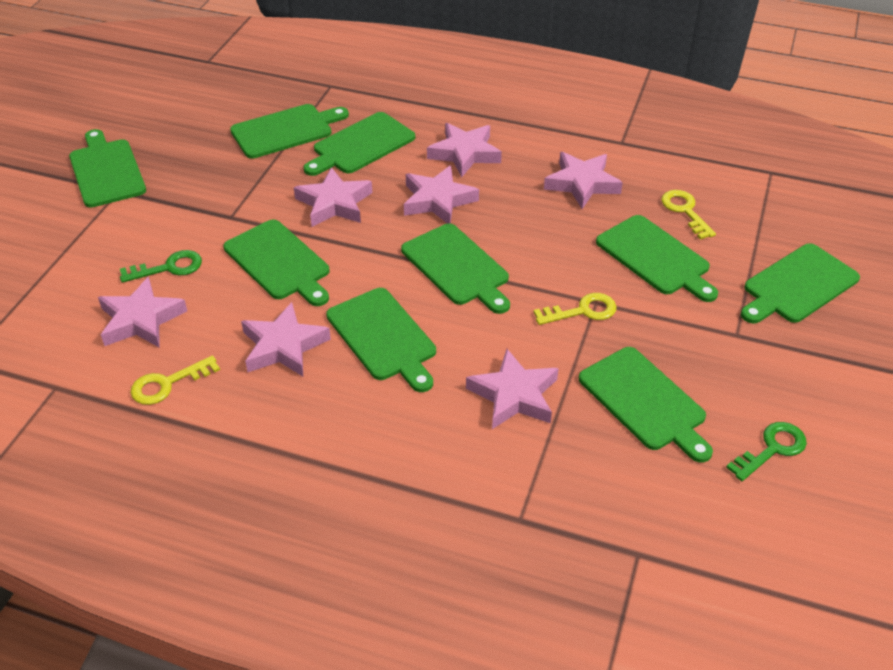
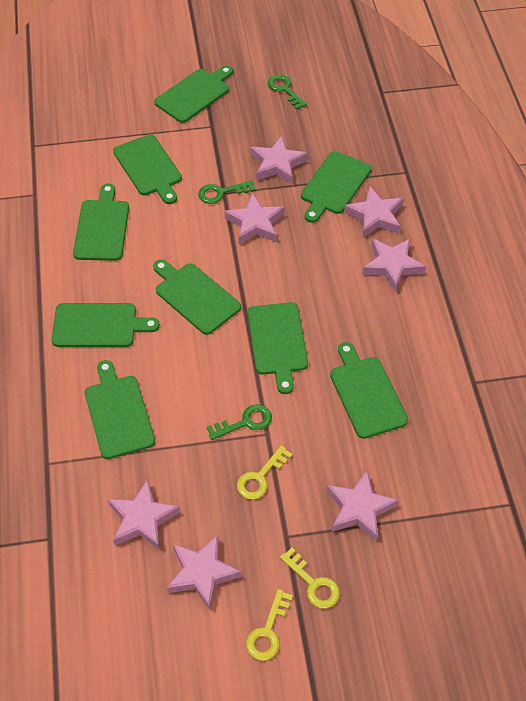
green key: [120,250,202,283] [726,422,807,481] = 2 -> [198,180,255,204] [207,404,272,440] [268,75,307,110] = 3

